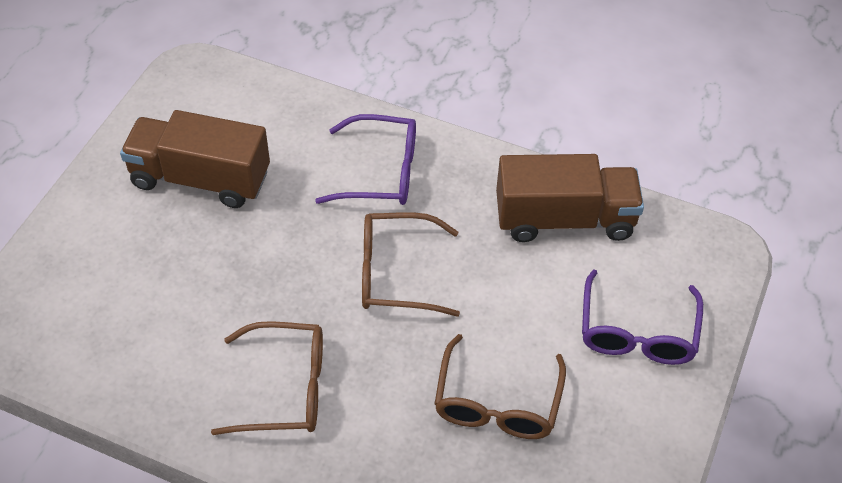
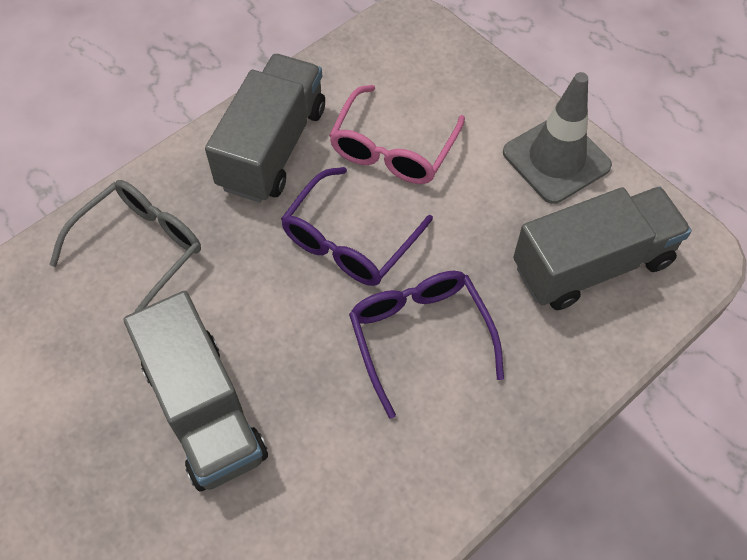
brown glasses: [211,321,323,435] [362,212,460,317] [435,334,566,439] = 3 -> none = 0
brown truck: [120,110,270,208] [496,154,644,242] = 2 -> none = 0
grey glasses: none = 0 -> [49,180,201,312] = 1
grey traffic cone: none = 0 -> [503,72,612,204] = 1
grey truck: none = 0 -> [124,291,268,492] [205,54,325,202] [513,187,692,310] = 3
pink glasses: none = 0 -> [329,85,465,184] = 1

